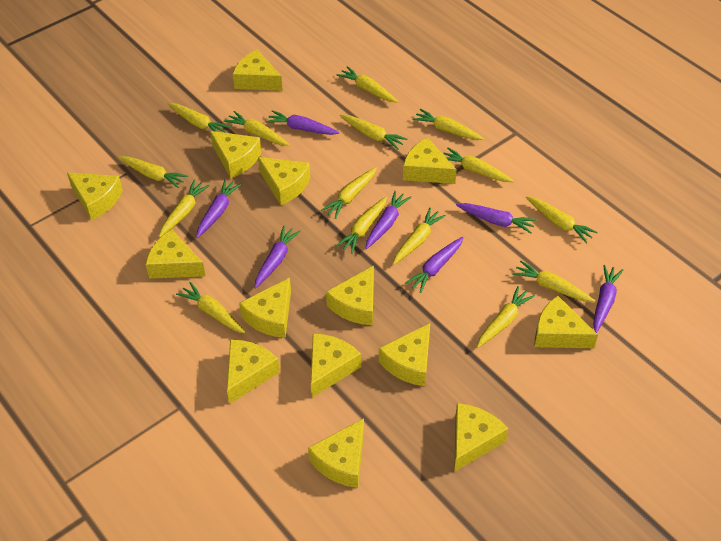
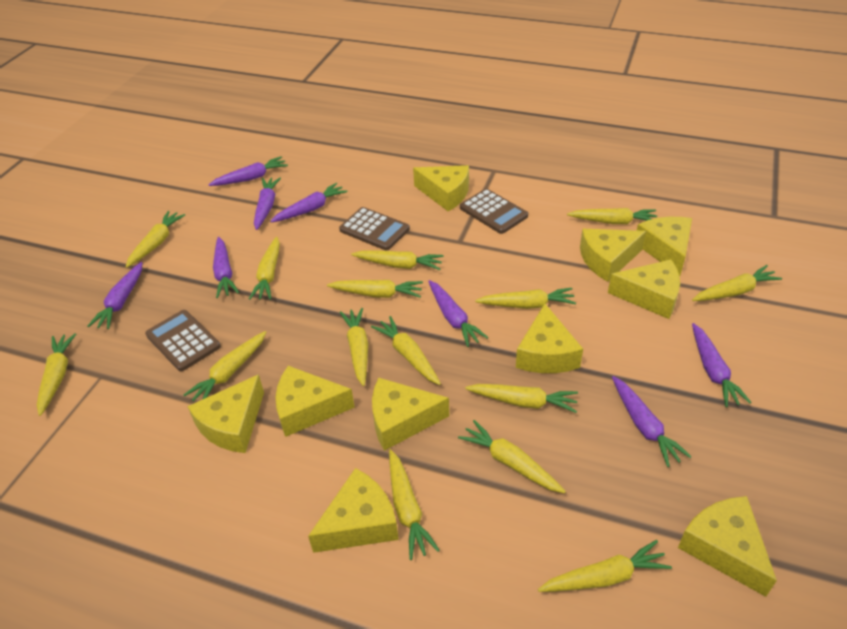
brown calculator: none = 0 -> [145,310,221,371] [339,207,410,251] [460,189,528,234] = 3
purple carrot: [196,179,242,238] [254,225,301,289] [266,110,339,135] [366,191,412,249] [405,237,464,293] [456,203,536,233] [593,265,623,333] = 7 -> [87,262,142,329] [208,156,288,186] [213,237,239,298] [254,177,281,230] [270,183,348,222] [428,280,488,347] [612,376,692,467] [692,323,752,407] = 8
yellow cheese: [67,173,123,220] [146,229,206,279] [210,131,261,178] [227,340,280,404] [233,50,283,91] [239,277,291,338] [258,157,310,205] [308,418,364,488] [311,334,361,397] [326,266,374,325] [379,323,430,386] [403,137,457,184] [454,403,508,472] [535,296,598,348] = 14 -> [187,374,264,453] [276,366,355,437] [308,468,399,553] [372,378,449,451] [413,165,469,212] [516,304,583,373] [580,229,646,282] [608,259,680,319] [637,217,692,276] [678,496,777,597] = 10

